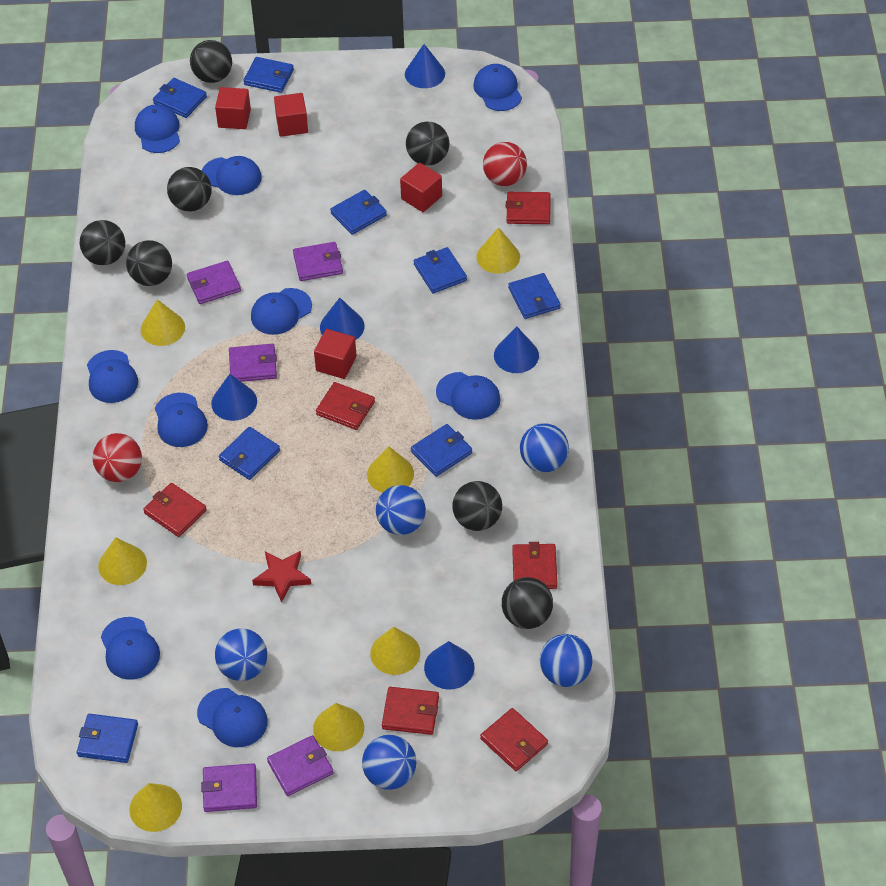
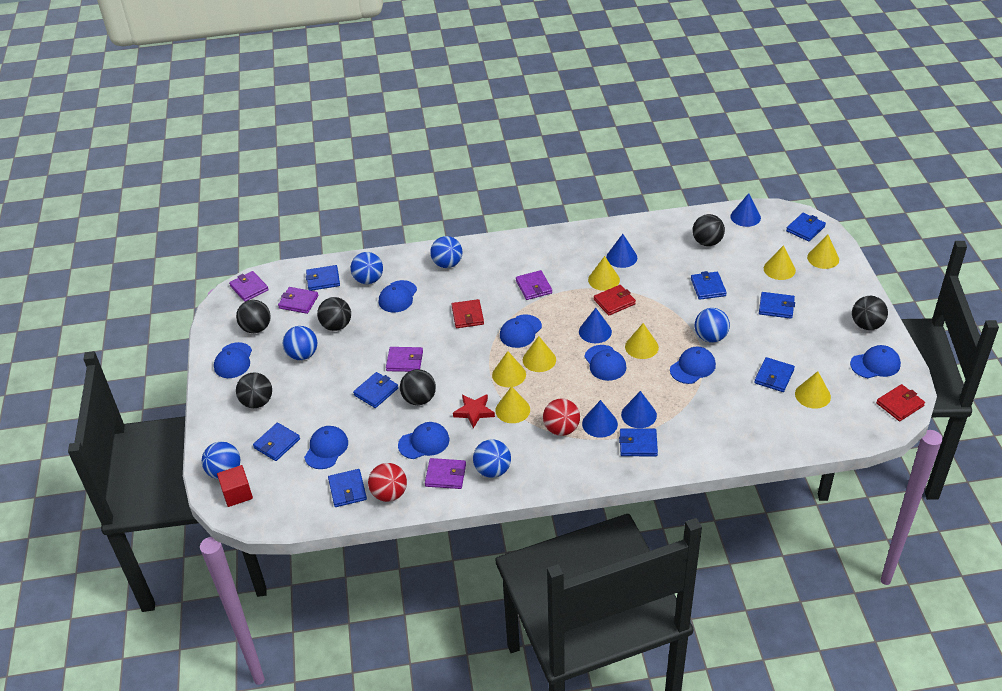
black ball: [80,220,125,265] [126,240,172,286] [167,167,212,211] [190,40,232,83] [406,122,449,166] [452,481,502,531] [502,577,553,629] = 7 -> [236,300,271,333] [236,373,272,408] [317,297,351,331] [400,369,436,405] [692,214,725,246] [852,296,888,330] = 6
blue ball: [215,629,267,681] [362,735,416,790] [376,485,426,535] [520,423,569,472] [540,634,593,687] = 5 -> [202,442,240,479] [283,326,317,360] [351,252,383,284] [430,236,462,268] [473,439,511,478] [695,308,730,342] = 6
blue cap: [87,350,138,403] [101,617,160,680] [135,104,180,153] [155,393,208,447] [197,688,268,747] [202,156,262,195] [251,288,312,335] [436,372,500,420] [473,64,522,111] = 9 -> [214,342,252,378] [304,426,348,469] [379,280,417,313] [398,422,449,459] [500,314,542,348] [584,345,627,381] [670,347,716,384] [850,345,901,378] = 8
blue wallet: [77,714,138,763] [153,78,207,118] [219,427,280,480] [243,57,294,93] [330,190,387,235] [411,424,472,477] [414,247,467,293] [508,273,561,319] = 8 -> [253,422,300,461] [306,265,340,291] [328,469,367,507] [353,372,398,408] [619,428,658,456] [691,271,727,300] [754,357,795,392] [759,292,795,319] [786,213,826,242] = 9
red cube: [215,87,251,129] [274,93,308,137] [314,329,357,379] [400,163,442,212] = 4 -> [217,465,253,507] = 1
red wallet: [143,483,207,537] [316,382,375,430] [382,687,439,735] [480,708,548,771] [506,192,551,224] [512,542,557,589] = 6 -> [451,299,484,328] [594,285,636,316] [876,384,925,421] = 3
yellow cone: [98,538,147,585] [129,783,182,832] [141,299,185,346] [313,703,364,751] [367,446,414,493] [370,627,420,675] [476,227,520,274] = 7 -> [492,351,526,387] [495,386,530,423] [523,336,556,372] [588,256,620,291] [625,323,659,359] [764,245,796,280] [795,371,831,409] [807,235,839,269] = 8

